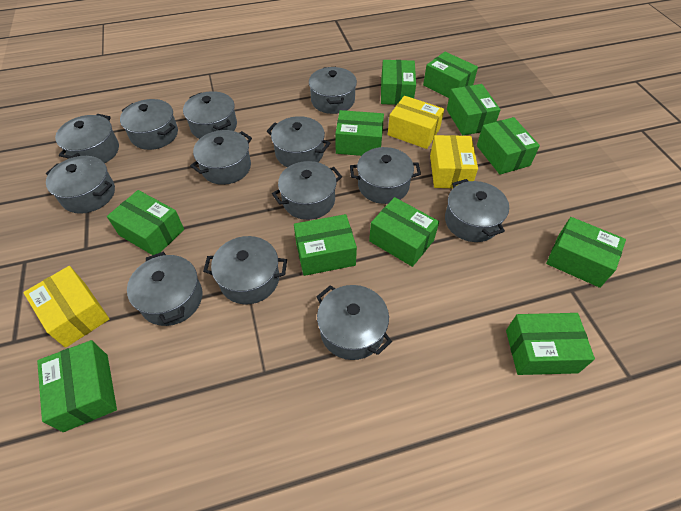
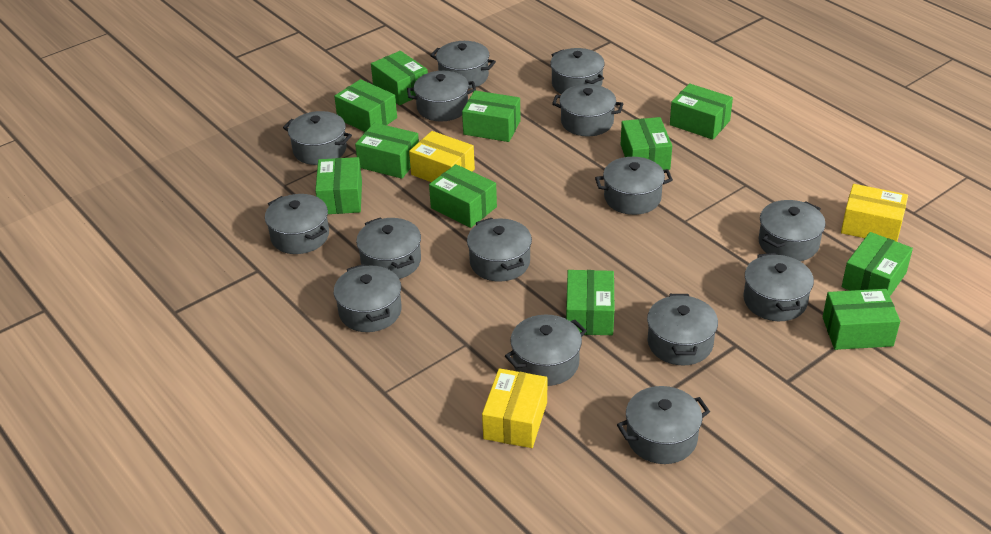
grey pot: [46,156,115,214] [55,114,119,163] [120,99,178,150] [127,252,202,326] [183,91,237,139] [190,130,252,185] [203,236,287,304] [267,116,330,167] [272,161,342,220] [309,67,357,114] [316,285,392,360] [350,147,421,204] [445,179,509,242] = 13 -> [265,194,329,254] [283,111,352,165] [334,264,402,332] [356,217,421,279] [407,71,476,122] [430,41,496,89] [467,218,532,282] [505,315,587,386] [550,48,605,94] [552,84,624,136] [595,157,673,215] [617,386,710,464] [647,294,718,365] [744,253,814,321] [758,200,826,261] = 15

